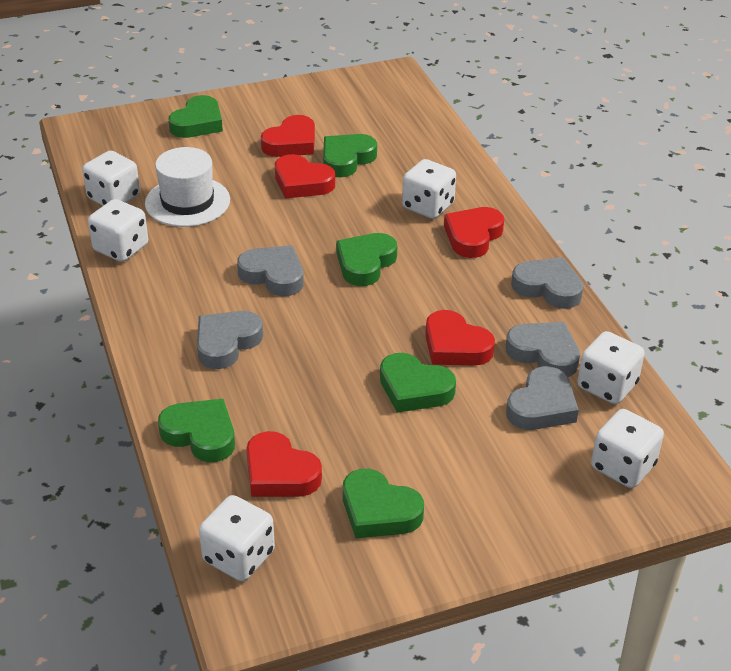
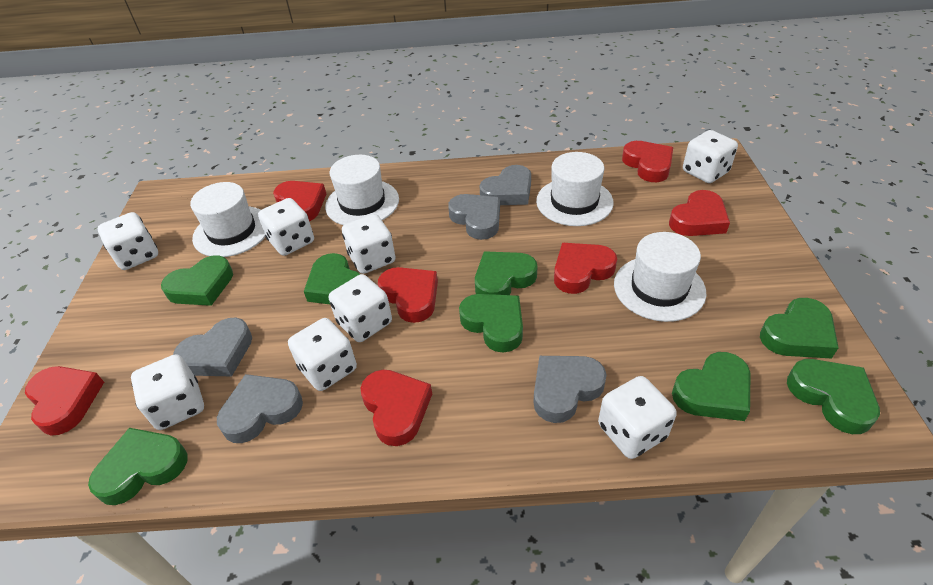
green heart: [158,399,235,462] [169,95,223,138] [323,134,377,177] [336,233,397,286] [343,469,424,538] [380,353,456,413] = 6 -> [88,428,187,505] [161,255,233,306] [304,253,360,304] [459,294,523,353] [475,251,537,295] [672,352,751,421] [760,298,839,359] [787,359,880,434] = 8
red heart: [246,431,322,497] [261,115,315,157] [275,154,335,198] [425,310,495,366] [444,207,504,258] = 5 -> [25,366,104,436] [273,181,326,221] [360,370,432,446] [378,267,438,323] [554,243,617,294] [622,141,673,182] [669,190,730,236] = 7
white dice: [82,151,140,206] [88,199,148,262] [199,495,275,581] [402,159,456,219] [577,331,645,404] [591,409,664,488] = 6 -> [98,212,158,270] [131,354,204,430] [258,198,314,256] [288,318,357,391] [329,274,392,342] [342,214,396,274] [598,376,677,459] [683,130,738,183] = 8
white hat: [145,147,230,227] = 1 -> [190,182,266,257] [325,155,399,225] [536,152,614,226] [614,232,707,322] = 4

